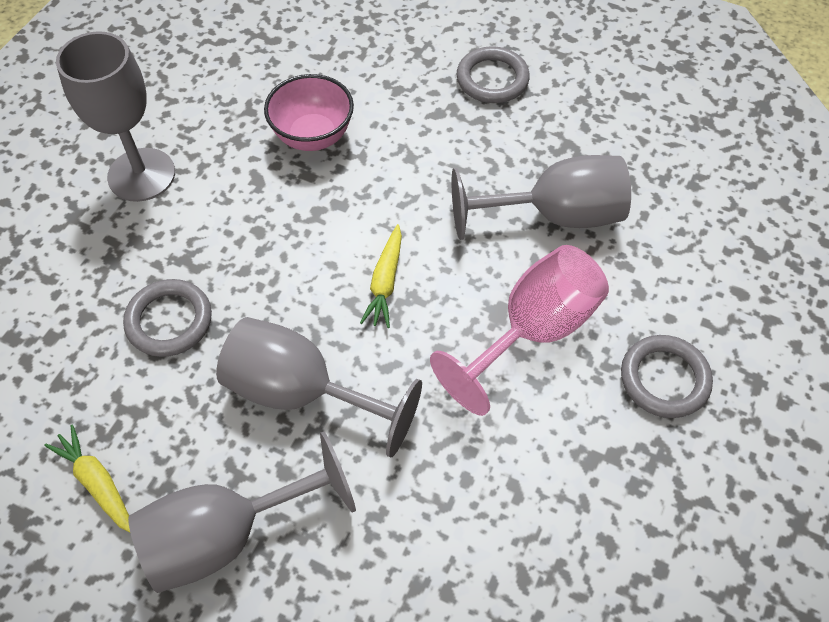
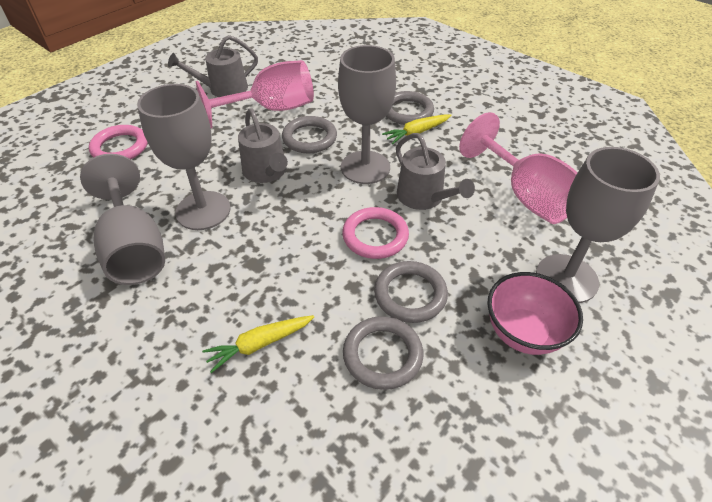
grey ring: [123,279,212,357] [457,46,530,103] [621,335,713,418] = 3 -> [282,116,337,153] [343,316,423,390] [374,261,448,323] [386,91,434,125] = 4
grey watering can: none = 0 -> [168,35,258,97] [238,108,288,183] [396,133,475,210] = 3
pink goblet: [430,245,609,416] = 1 -> [196,60,314,128] [459,112,578,224] = 2
pink ring: none = 0 -> [89,125,148,159] [342,207,409,259] = 2

